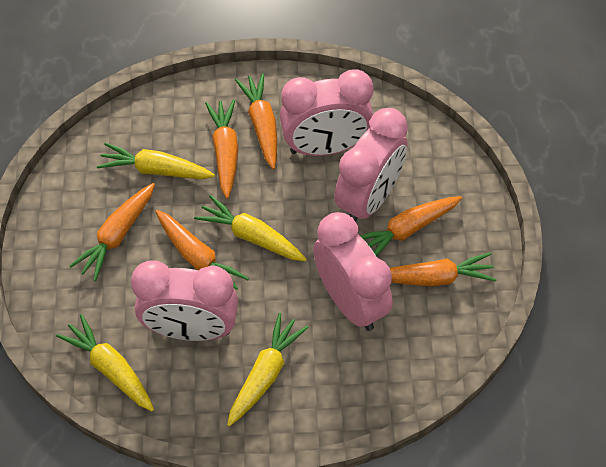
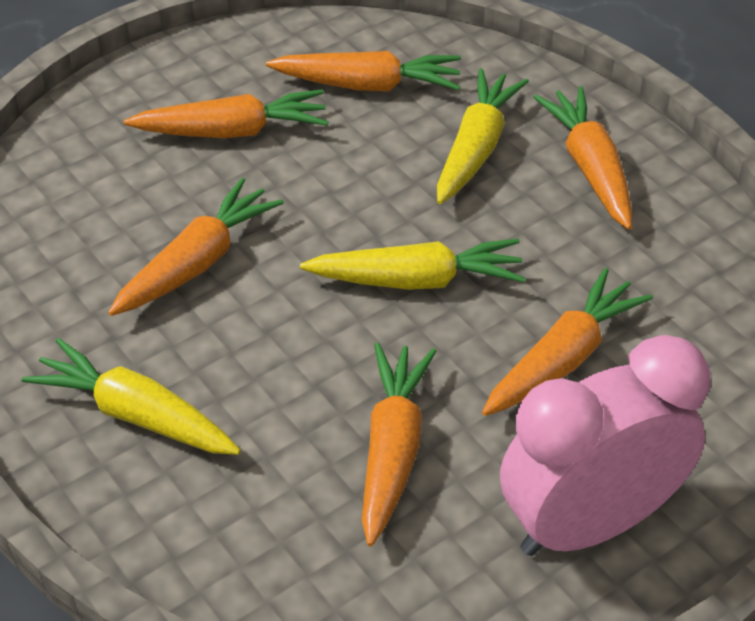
pink clock: [131,260,238,341] [280,69,373,156] [313,212,393,331] [334,108,408,222] = 4 -> [500,335,710,556] = 1
yellow carrot: [56,314,154,412] [97,143,215,179] [194,195,307,262] [227,313,308,427] = 4 -> [22,338,241,455] [300,239,526,290] [437,68,529,204] = 3

